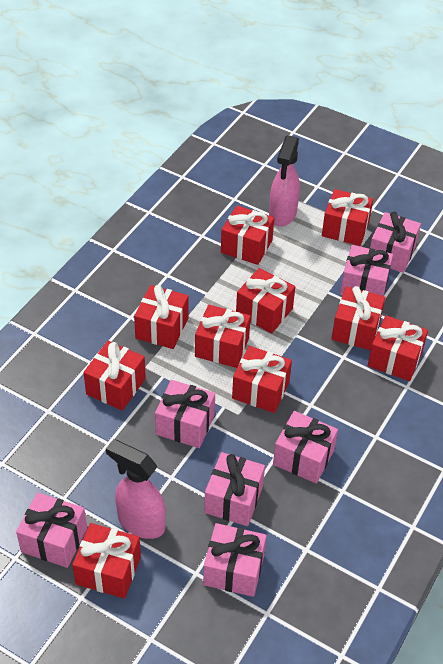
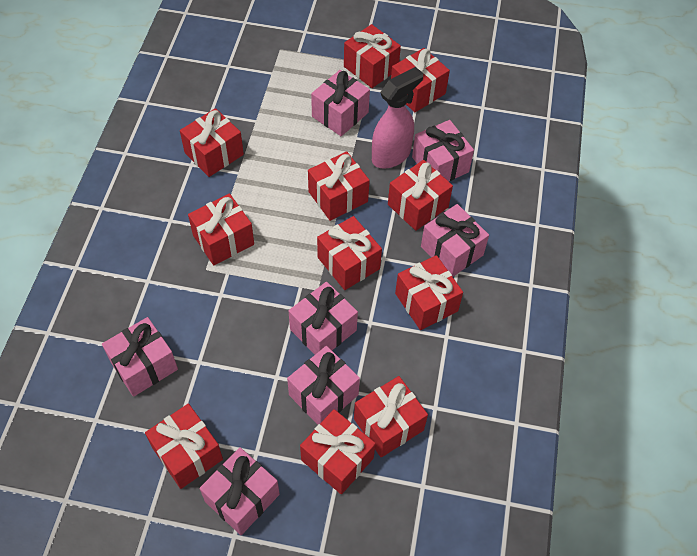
pink spray bottle: [106,439,166,539] [269,135,300,227] = 2 -> [372,67,423,169] = 1
red gift: [72,523,141,598] [84,341,146,411] [134,285,189,349] [195,305,251,368] [221,206,274,265] [232,346,292,413] [236,268,295,333] [322,189,373,246] [331,286,385,350] [368,315,428,381] = 10 -> [145,404,223,489] [180,108,244,177] [188,193,254,265] [300,409,376,495] [308,151,370,221] [317,216,382,290] [344,24,401,88] [354,376,428,457] [388,160,453,231] [391,48,450,112] [395,255,463,330] = 11

